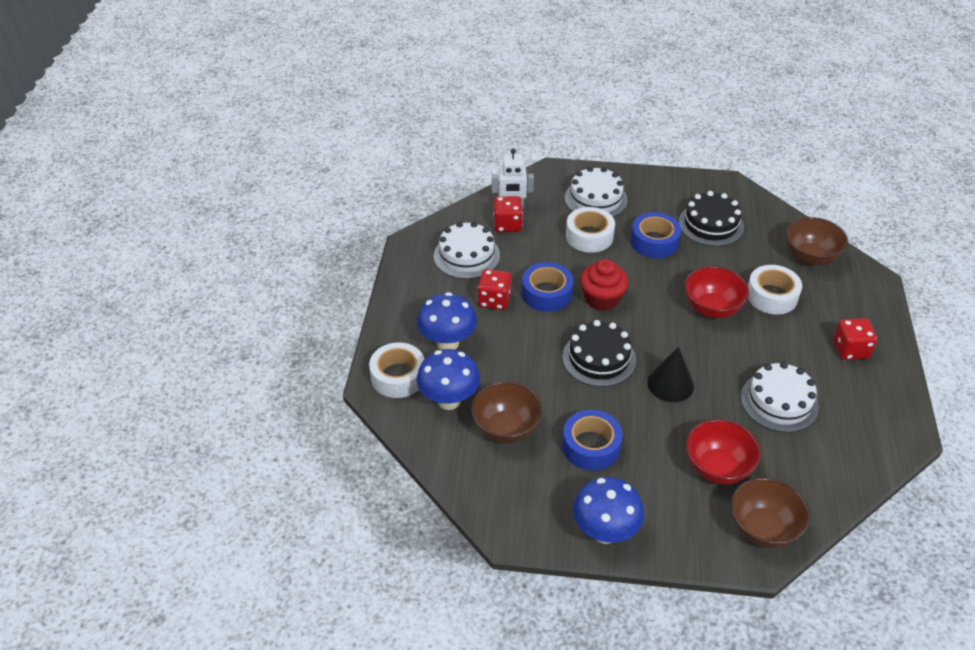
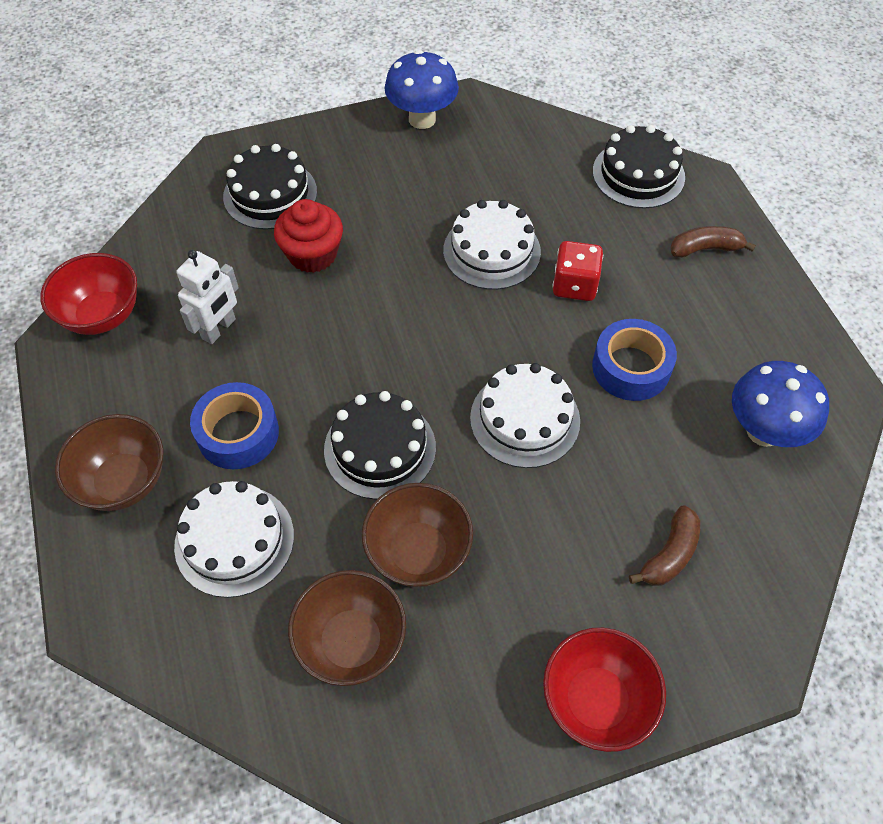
black cake: [562,320,636,387] [679,191,744,246] = 2 -> [223,144,317,230] [324,391,436,499] [593,125,685,209] = 3
black cone: [647,347,694,402] = 1 -> none = 0
blue mushroom: [416,349,480,410] [417,292,477,350] [573,477,644,544] = 3 -> [385,50,459,129] [732,361,829,447] = 2
blue tape: [522,262,573,312] [562,410,623,471] [630,212,681,258] = 3 -> [190,382,279,469] [592,319,677,401] = 2
brown banana: none = 0 -> [629,505,700,586] [670,226,756,258] = 2
red dice: [477,269,511,310] [493,196,523,232] [833,318,877,360] = 3 -> [552,241,603,301] = 1
white tape: [369,342,424,398] [566,207,615,253] [748,265,802,315] = 3 -> none = 0

